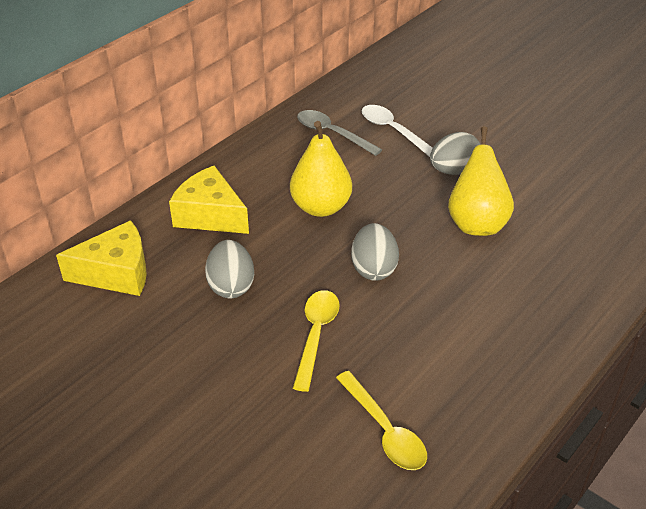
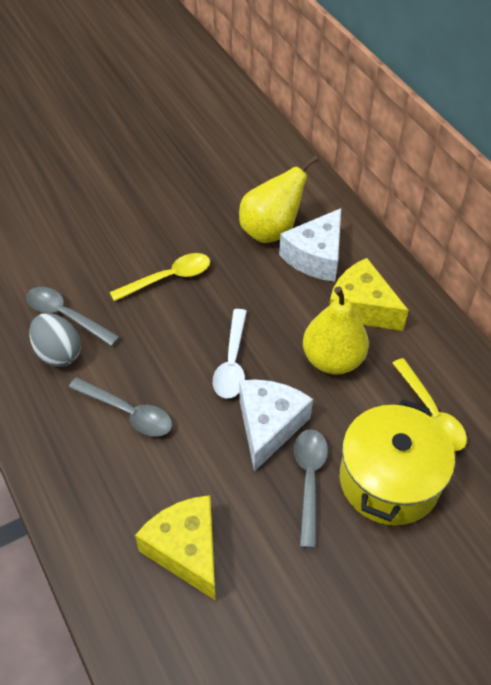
grey egg: [205,240,254,298] [351,223,399,281] [430,132,481,175] = 3 -> [29,313,81,367] = 1
grey spoon: [297,110,382,156] = 1 -> [26,287,120,346] [68,377,172,437] [294,429,328,548] = 3
white cheese: none = 0 -> [239,379,313,472] [279,208,341,282] = 2
yellow pot: none = 0 -> [340,399,455,525] = 1

